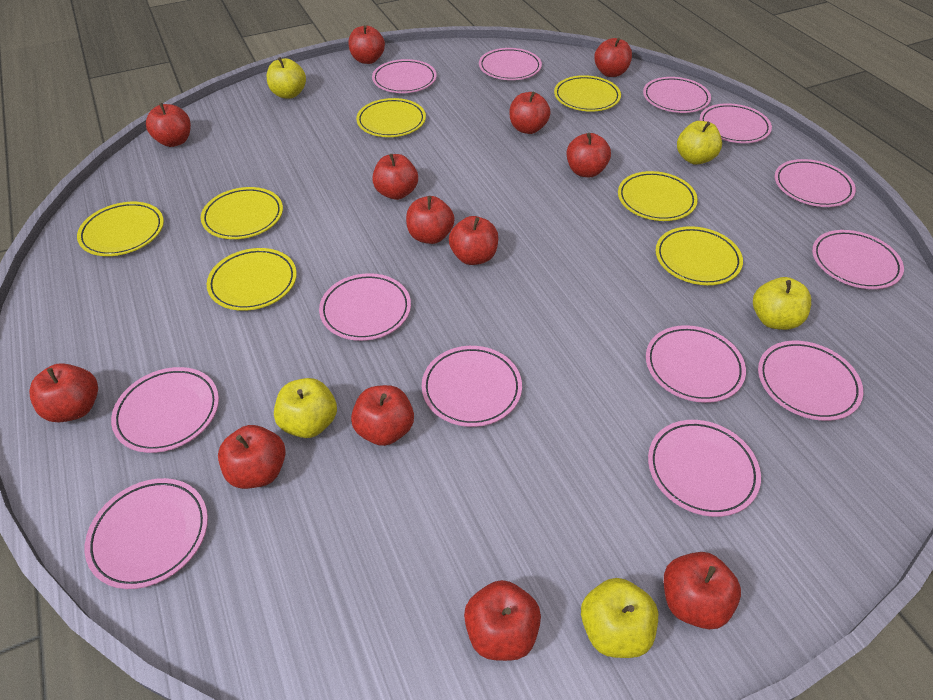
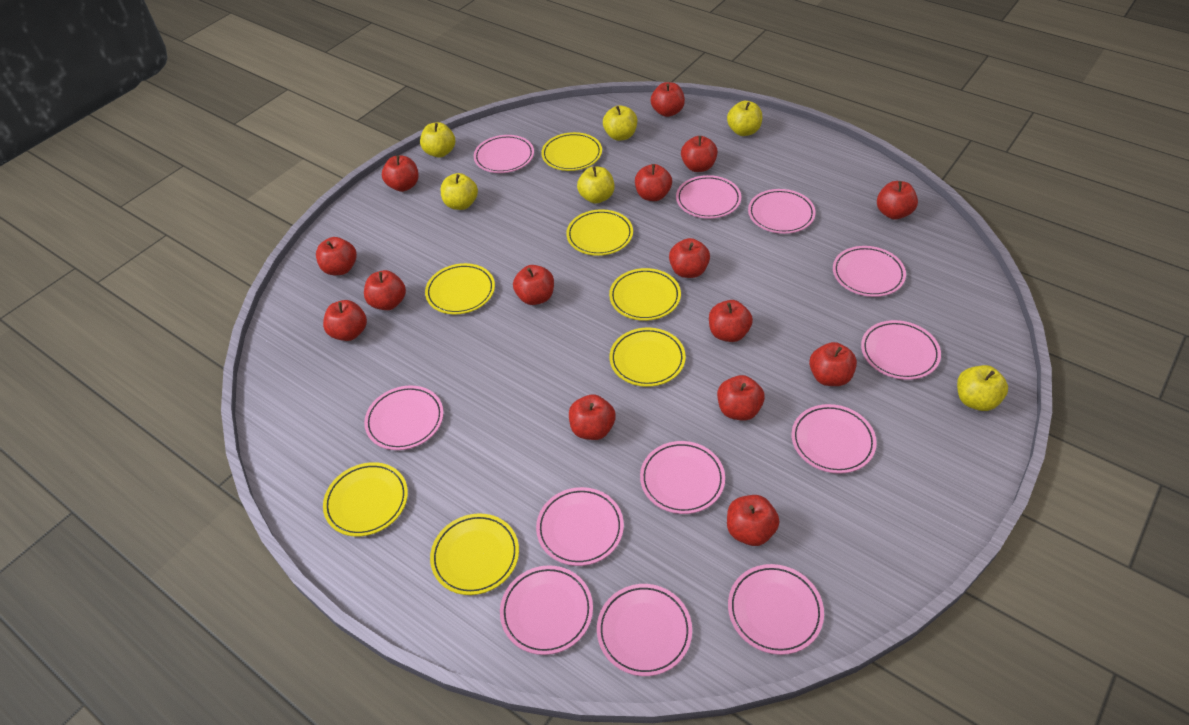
pink plate: [85,478,208,589] [111,367,219,453] [319,273,411,341] [372,59,437,93] [422,346,522,427] [479,48,542,80] [643,77,711,113] [646,325,746,403] [648,420,761,517] [700,103,772,143] [758,341,863,421] [775,159,856,207] [812,230,904,289] = 13 -> [364,385,444,450] [474,135,534,173] [500,565,593,655] [536,487,624,566] [597,584,692,676] [640,441,725,514] [676,175,741,219] [728,564,824,655] [748,189,816,234] [792,404,877,474] [833,246,906,297] [861,320,941,380] = 12
red apple: [29,363,98,422] [146,103,191,147] [218,425,286,489] [348,25,385,64] [351,385,414,446] [372,154,418,200] [406,196,455,244] [449,216,498,265] [464,580,541,661] [510,91,550,134] [567,133,611,177] [594,38,632,77] [664,552,741,629] = 13 -> [316,237,357,275] [323,300,367,341] [364,270,406,310] [382,155,419,192] [513,265,554,305] [569,394,616,440] [635,164,672,201] [651,82,685,117] [669,238,710,278] [681,136,718,172] [709,300,753,342] [717,375,765,421] [727,495,779,546] [809,342,857,386] [877,181,918,219] = 15
yellow apple: [267,57,306,99] [274,378,337,438] [581,578,658,658] [677,121,722,165] [753,277,811,330] = 5 -> [420,122,455,158] [441,173,478,210] [577,166,614,204] [603,105,637,141] [727,101,762,136] [957,365,1008,411] = 6

